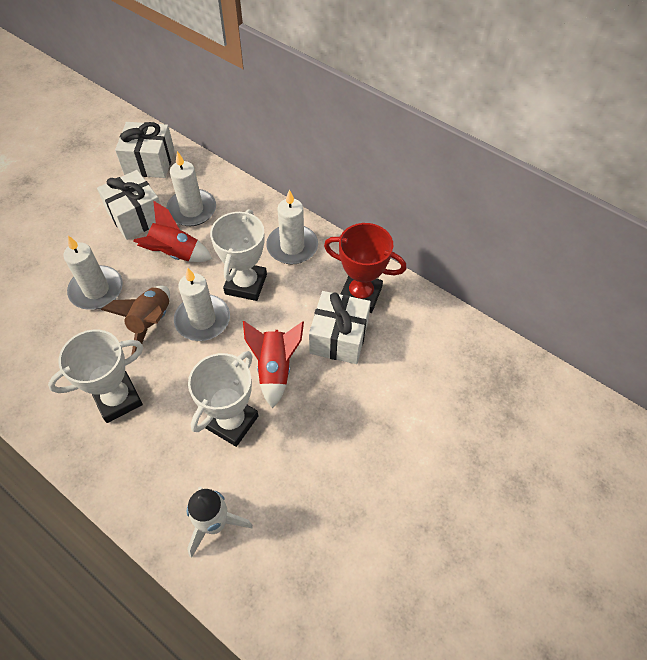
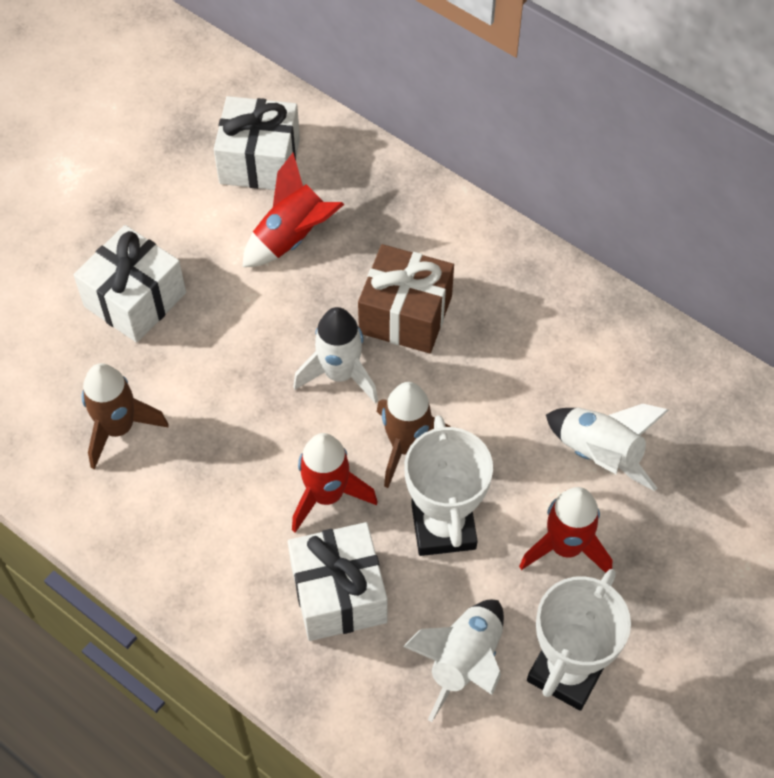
brown gift: none = 0 -> [358,244,454,353] = 1
brown rocket: [101,285,170,355] = 1 -> [82,363,168,469] [377,382,451,488] = 2
red rocket: [133,201,212,262] [243,321,304,408] = 2 -> [243,153,344,267] [292,433,378,533] [519,487,612,573] = 3
red trophy: [324,223,407,313] = 1 -> none = 0
white candle: [63,236,123,310] [166,151,216,226] [174,267,230,341] [266,190,318,264] = 4 -> none = 0
white rocket: [187,486,253,558] = 1 -> [293,307,378,403] [403,599,504,722] [546,404,669,491] = 3
white trophy: [48,330,143,423] [188,351,258,447] [210,210,267,301] = 3 -> [404,415,493,556] [527,569,631,711] = 2

